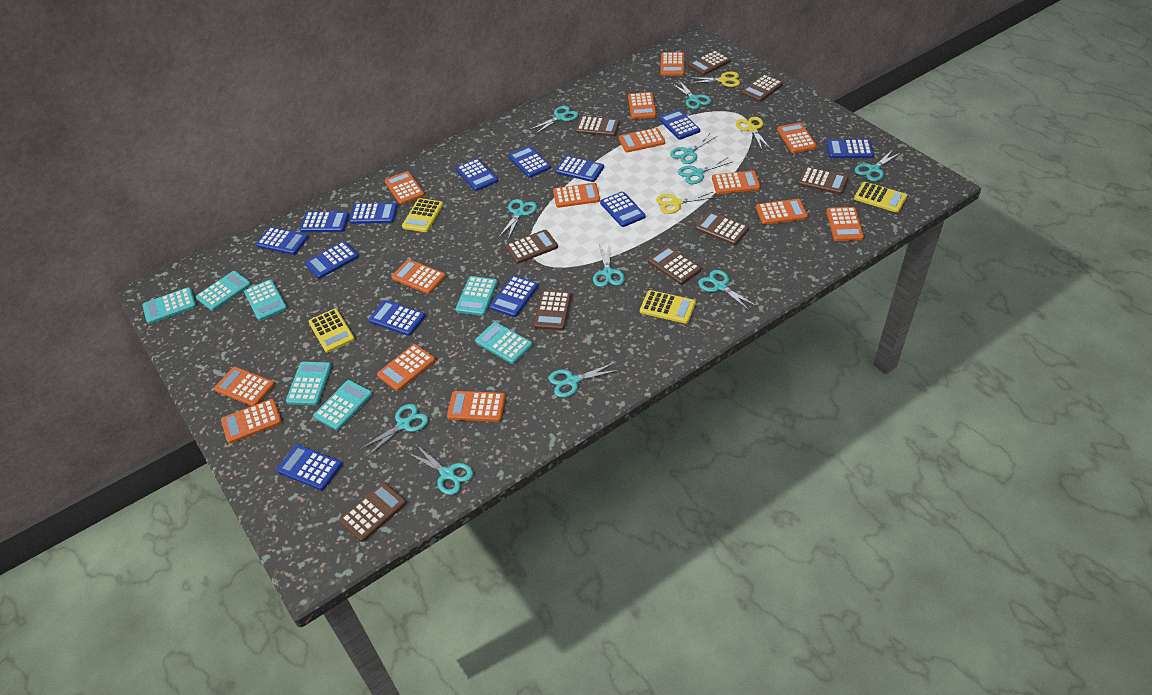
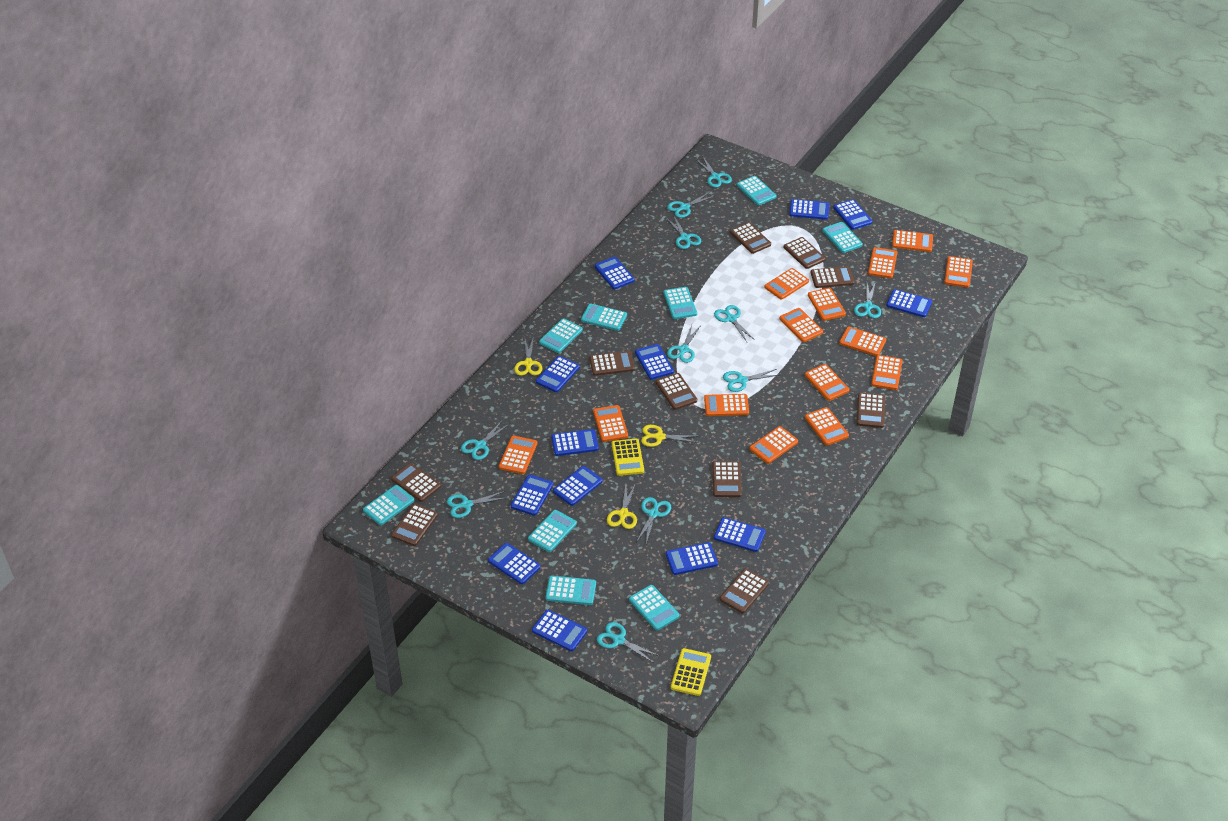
brown calculator: [339,482,406,542] [505,230,558,264] [534,290,572,330] [575,116,620,136] [648,246,701,285] [688,50,731,75] [695,212,749,245] [741,74,783,102] [798,167,848,194] = 9 -> [391,463,441,502] [391,504,438,546] [589,351,635,376] [656,373,697,410] [712,461,742,497] [720,568,769,613] [730,222,771,254] [784,237,826,269] [810,266,855,288] [857,392,885,428] = 10
turquoise calculator: [142,287,196,324] [196,271,251,311] [244,280,287,321] [286,362,332,405] [313,380,372,430] [456,276,498,316] [475,322,533,364] = 7 -> [363,485,414,525] [528,510,577,552] [539,318,583,353] [546,576,596,605] [581,304,627,331] [629,585,680,631] [663,287,697,319] [737,176,777,205] [822,222,863,253] = 9
yellow calculator: [308,309,355,353] [402,198,443,232] [640,290,696,324] [854,182,907,213] = 4 -> [612,439,644,476] [671,648,711,696] = 2

